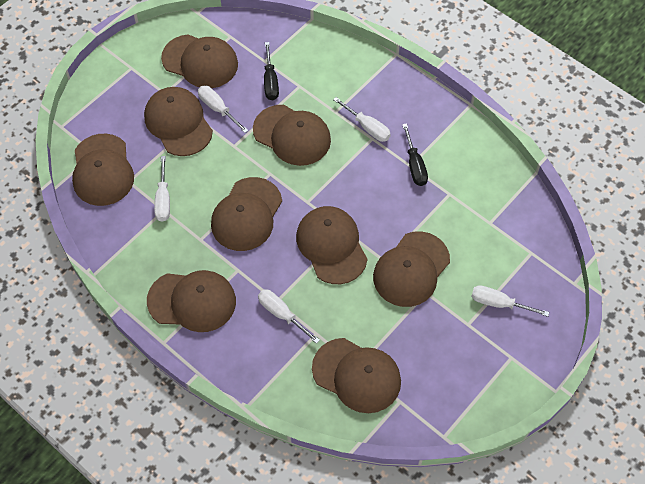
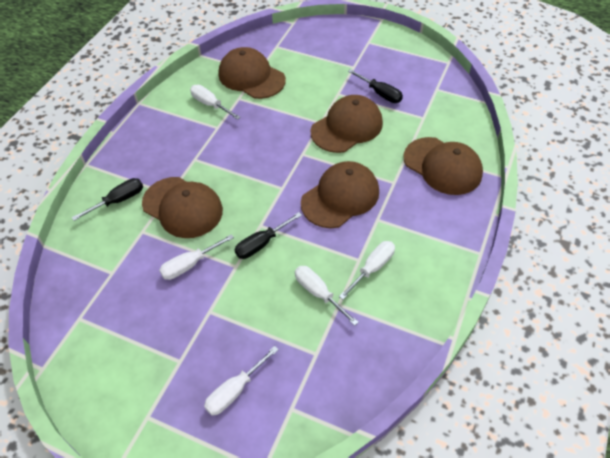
black screwdriver: [264,42,279,100] [402,123,428,186] = 2 -> [72,178,143,221] [235,212,302,259] [348,69,403,103] = 3
brown cap: [72,134,134,206] [144,87,213,156] [147,270,236,332] [161,34,238,88] [211,177,282,251] [253,105,331,166] [296,206,368,284] [312,338,401,413] [373,231,450,307] = 9 -> [142,177,223,238] [218,47,286,99] [301,161,379,228] [311,95,383,153] [404,137,483,195] = 5

